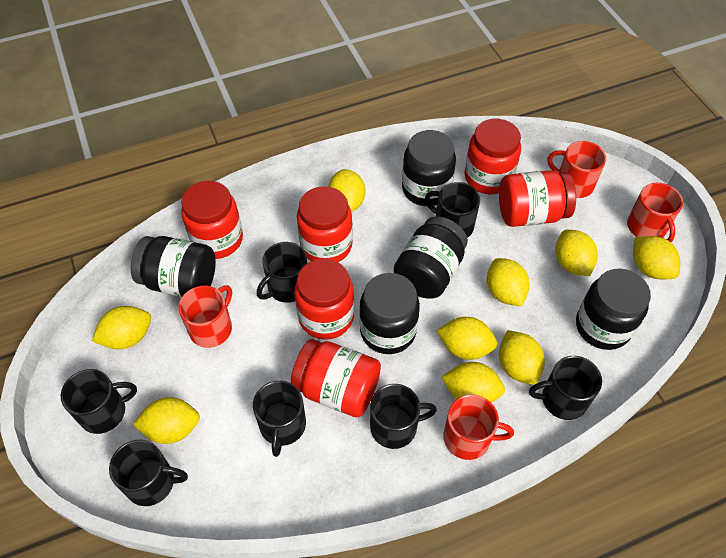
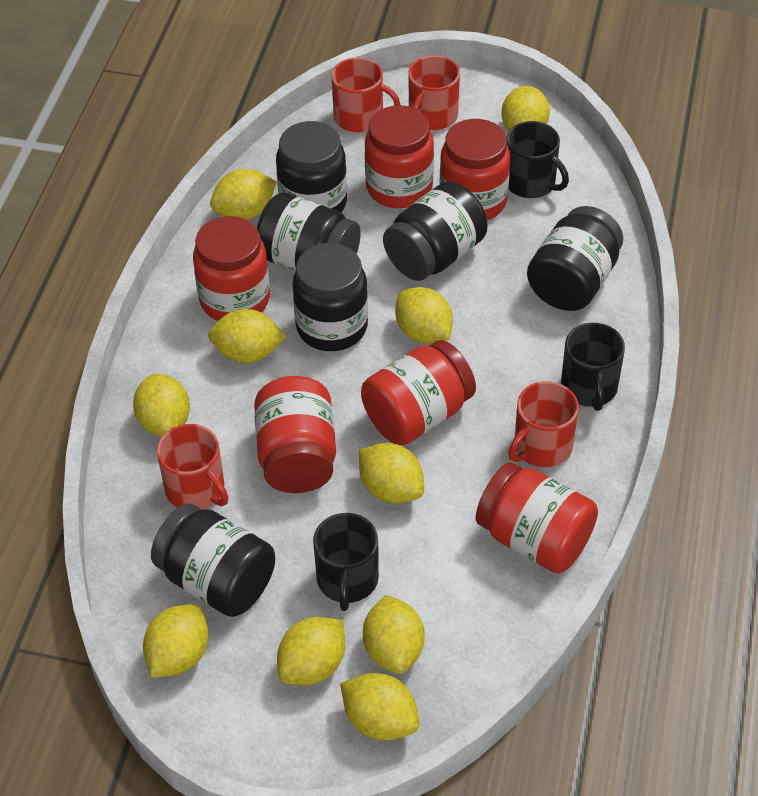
black jar: [131,236,216,297] [359,273,420,354] [394,217,468,299] [402,130,456,206] [576,268,651,350] = 5 -> [151,503,275,617] [257,193,361,272] [276,121,347,212] [293,243,368,351] [383,182,487,281] [527,206,623,311] = 6
black mug: [61,369,137,434] [109,440,188,506] [253,381,306,457] [257,242,307,303] [370,384,437,449] [425,182,480,238] [529,356,602,420] = 7 -> [313,513,379,611] [507,121,569,198] [561,323,625,411] = 3
yellow lemon: [92,306,151,349] [133,397,200,444] [328,169,365,212] [436,317,498,360] [441,362,505,403] [487,258,530,306] [499,330,545,385] [555,230,598,276] [633,236,680,279] = 9 -> [133,374,190,436] [143,604,209,678] [208,309,286,363] [210,169,277,220] [277,617,345,685] [340,673,420,741] [359,443,424,504] [363,595,425,674] [395,287,453,344] [501,86,550,131] = 10

